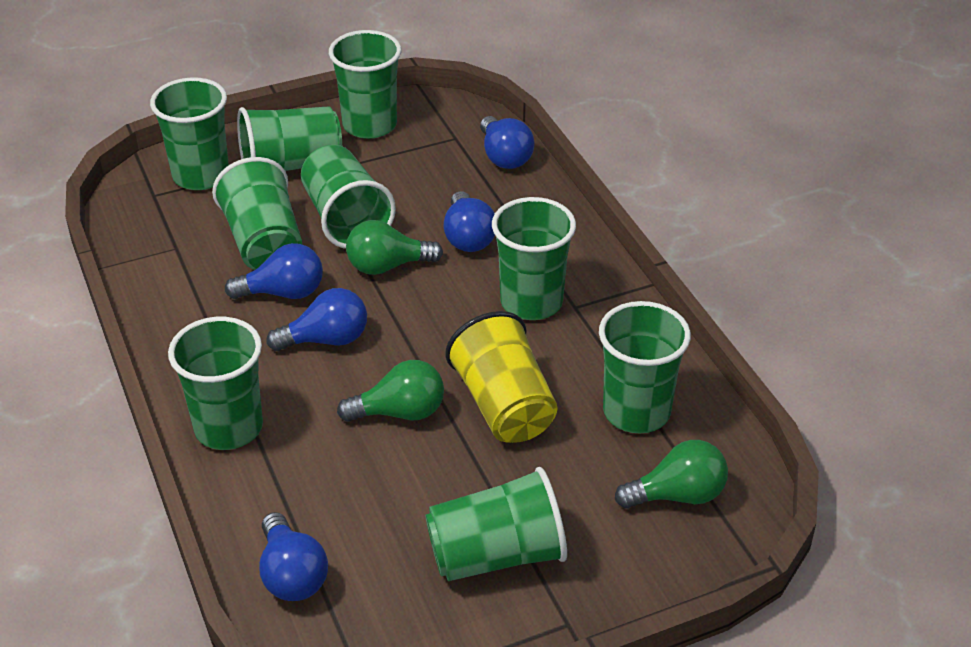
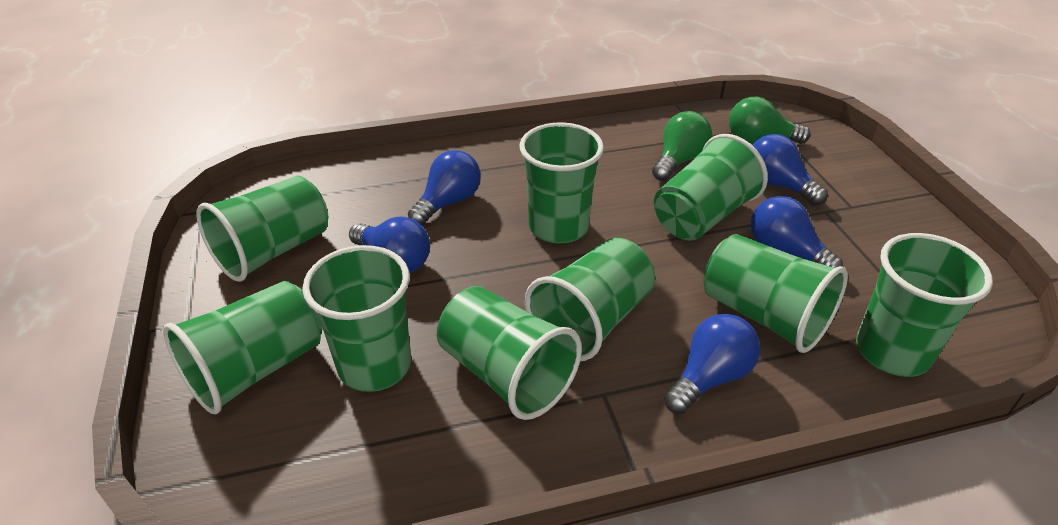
green light bulb: [337,360,444,422] [346,220,443,275] [615,440,728,509] = 3 -> [652,111,712,181] [729,97,811,144] = 2
yellow cup: [446,311,558,443] = 1 -> none = 0

